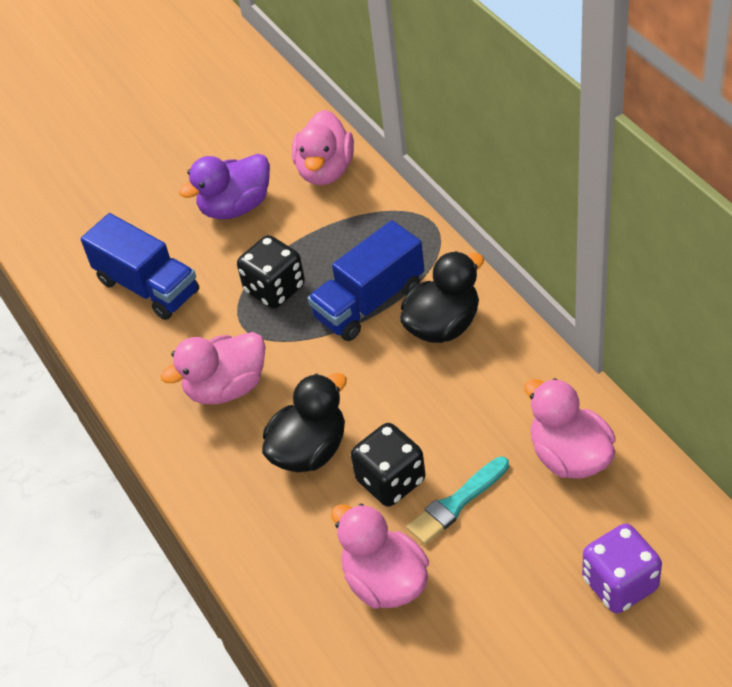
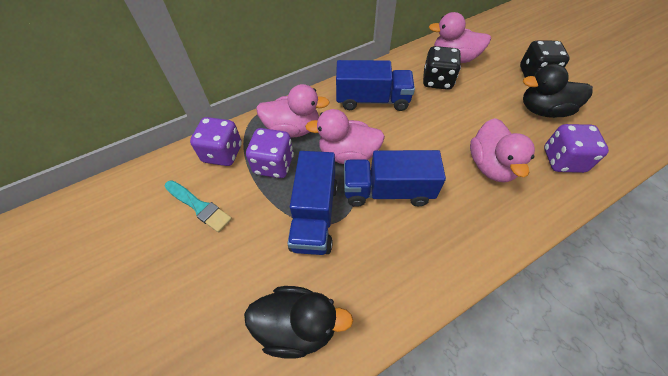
blue truck: [81,213,199,320] [308,220,424,341] = 2 -> [288,151,338,255] [336,60,415,111] [344,150,446,207] = 3
purple dice: [582,523,662,613] = 1 -> [190,117,242,166] [246,128,294,178] [544,124,609,173] = 3
purple duck: [179,154,270,220] = 1 -> none = 0

